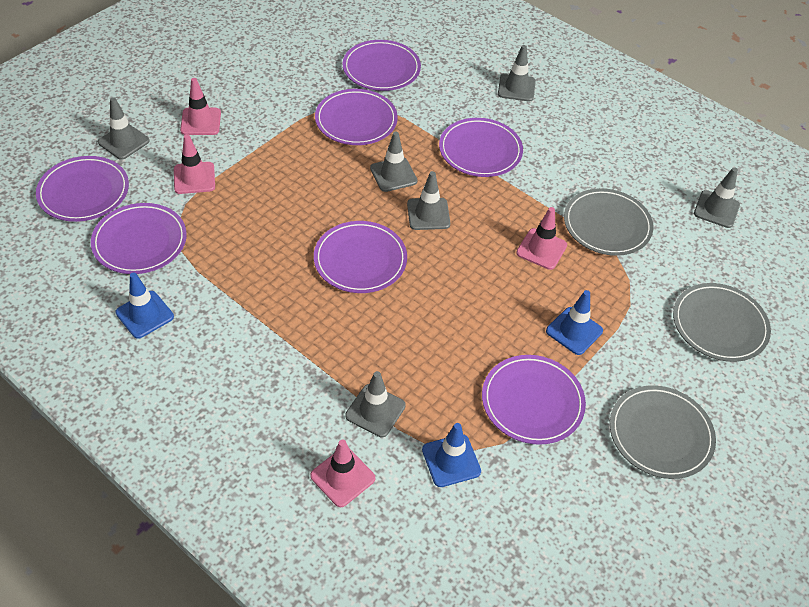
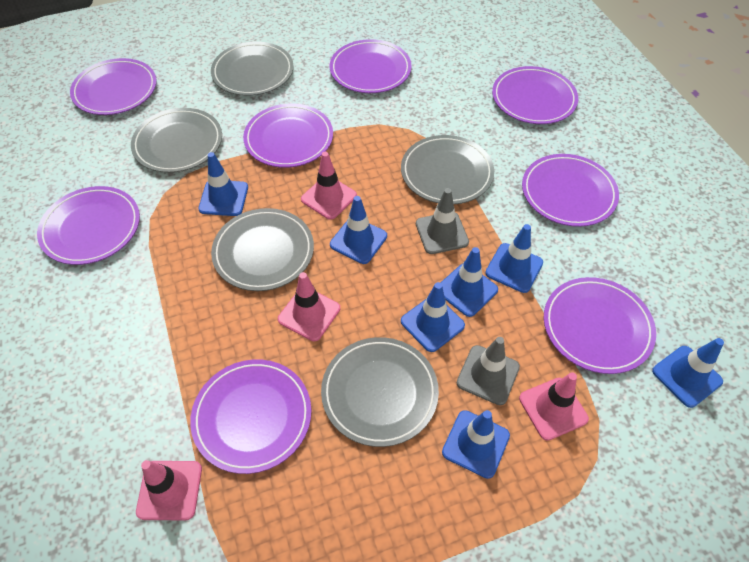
blue traffic cone: [115,272,174,339] [422,423,481,487] [546,290,603,355] = 3 -> [198,152,248,216] [330,196,387,264] [401,282,465,352] [441,247,498,317] [442,410,510,479] [485,224,543,293] [652,338,724,408] = 7
grey plate: [564,188,653,256] [610,385,716,479] [673,283,771,362] = 3 -> [131,108,222,173] [211,42,294,96] [211,208,314,291] [321,337,439,447] [401,135,494,204] = 5
grey traffic cone: [98,97,149,160] [345,371,406,437] [370,132,418,192] [407,171,450,230] [498,45,536,101] [694,167,740,228] = 6 -> [416,188,469,254] [457,337,520,405] = 2
purple plate: [36,156,129,222] [91,203,187,274] [314,221,407,293] [315,89,398,145] [343,40,421,91] [439,118,523,177] [482,355,586,445] = 7 -> [37,186,140,265] [70,58,157,115] [190,359,311,474] [243,104,333,168] [330,39,412,93] [492,66,578,124] [522,154,619,227] [544,277,656,374] = 8

